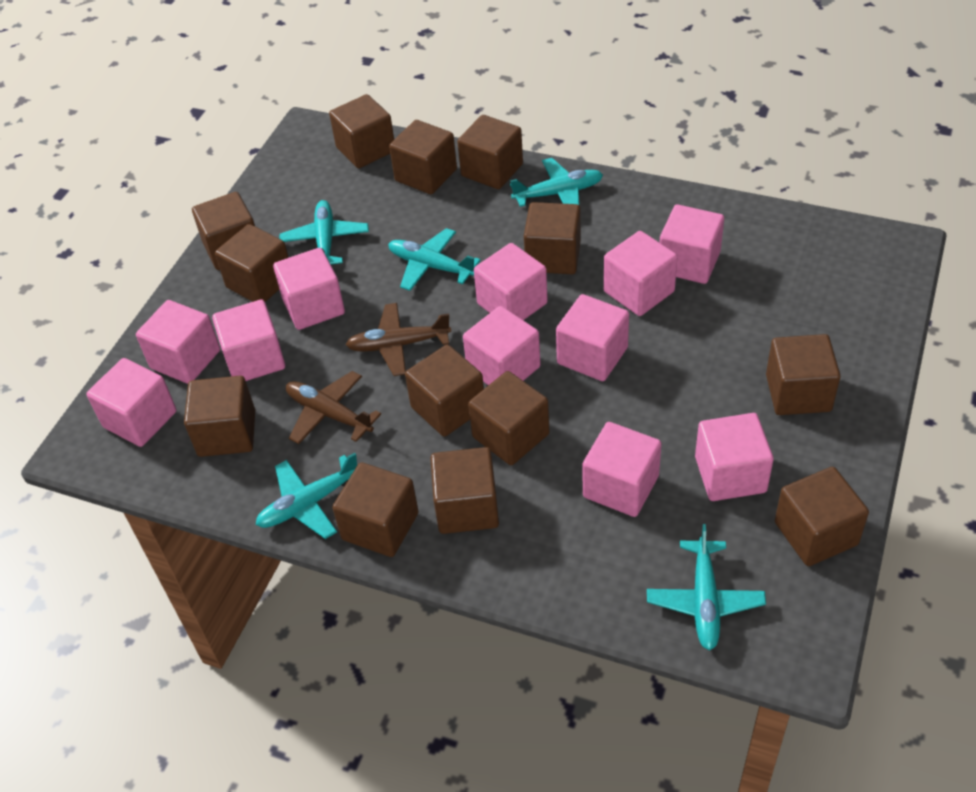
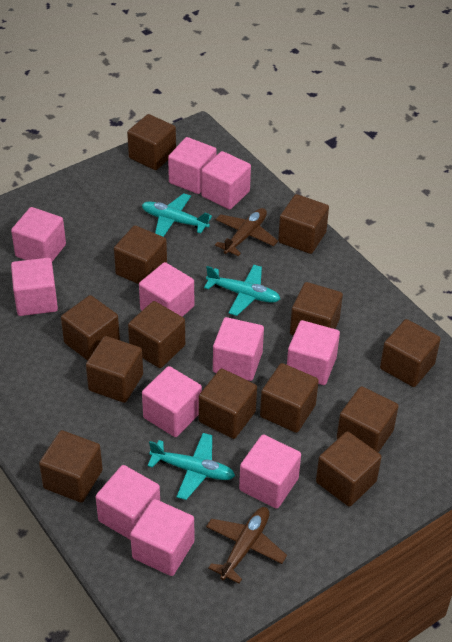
turquoise plane: [256,453,357,539] [280,200,369,264] [388,228,481,291] [510,158,603,207] [647,524,766,651] = 5 -> [142,193,212,237] [147,433,235,500] [204,264,280,316] = 3

